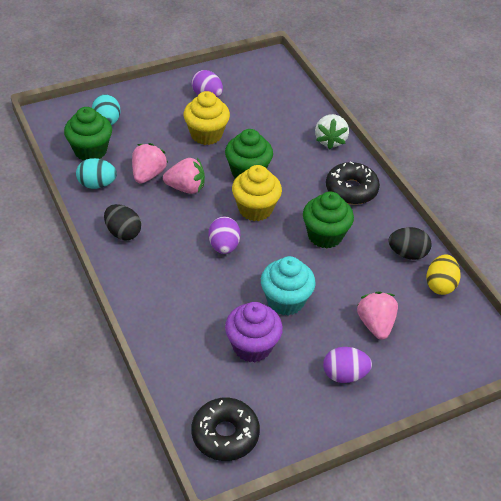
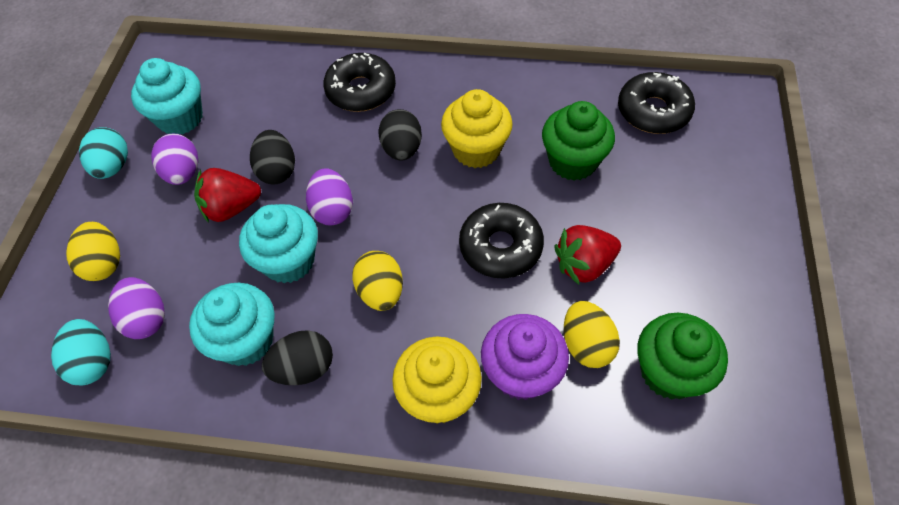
black donut: [191,398,260,461] [326,161,380,205] = 2 -> [323,53,396,112] [459,203,544,279] [618,72,695,134] = 3
black egg: [104,204,141,240] [388,227,432,260] = 2 -> [250,130,295,184] [262,330,333,385] [378,109,422,161] = 3
green cupcake: [64,107,112,161] [225,129,273,179] [303,192,354,249] = 3 -> [542,101,615,181] [637,313,728,400] = 2
pink strawberry: [132,143,168,184] [163,158,205,194] [357,291,398,340] = 3 -> none = 0
red strawberry: none = 0 -> [194,168,261,223] [554,225,621,285] = 2
turquoise cupcake: [261,256,316,315] = 1 -> [131,58,203,134] [189,283,275,366] [239,204,318,283] = 3
white strawberry: [315,114,349,149] = 1 -> none = 0
yellow egg: [426,254,461,295] = 1 -> [66,222,120,281] [352,251,403,311] [564,301,620,368] = 3

